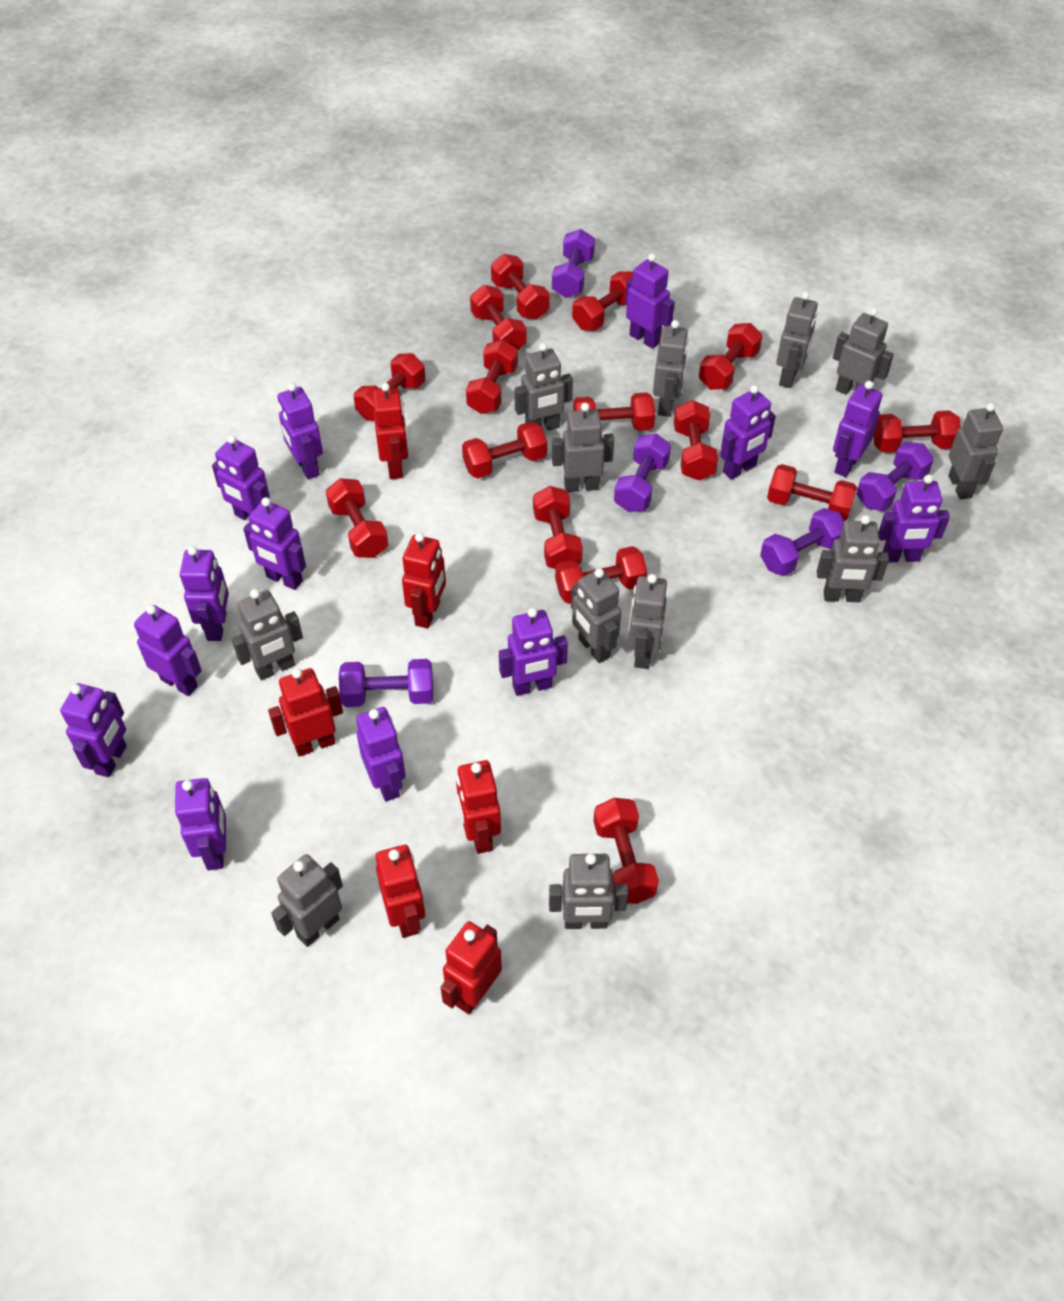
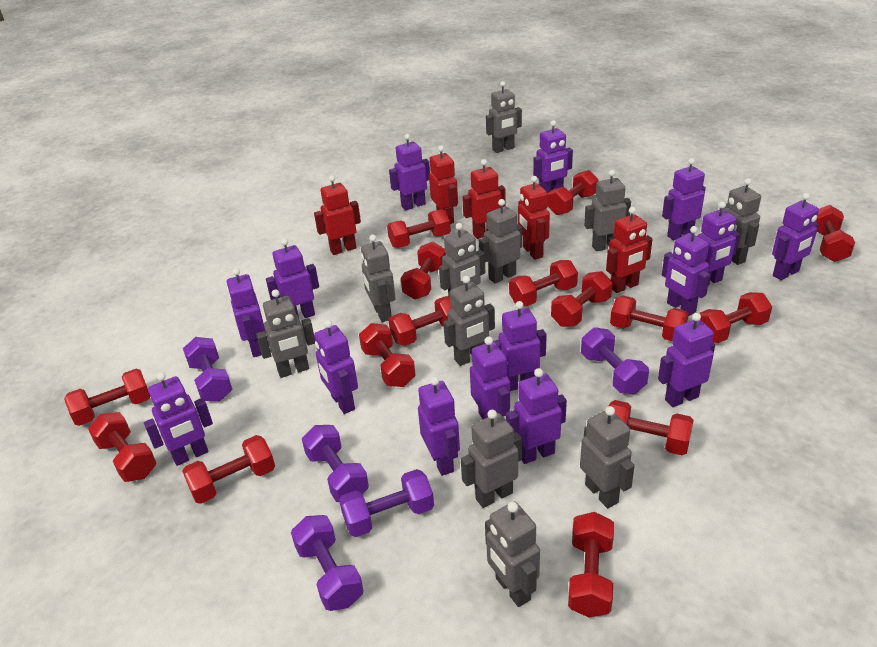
grey robot: [232,589,303,680] [271,854,343,947] [515,343,573,431] [549,854,628,929] [552,403,614,492] [571,568,621,663] [628,574,667,669] [653,320,689,417] [776,292,818,388] [817,515,889,602] [833,308,894,395] [948,403,1003,500] = 12 -> [256,289,315,378] [361,235,396,322] [439,223,485,297] [443,276,495,366] [461,410,522,508] [479,199,522,283] [485,502,540,607] [486,81,522,153] [580,406,635,508] [584,170,631,251] [723,178,761,265] = 11
purple robot: [60,683,127,777] [134,605,202,696] [175,778,226,870] [180,546,229,641] [212,435,270,520] [243,497,306,590] [277,383,323,479] [356,707,406,801] [499,608,568,696] [625,253,675,349] [720,385,776,480] [833,381,883,477] [878,475,950,562] = 13 -> [144,372,213,466] [227,268,266,357] [266,238,319,318] [314,320,358,414] [389,134,430,210] [418,376,460,476] [470,337,510,419] [493,301,547,391] [506,368,567,464] [533,120,573,193] [658,313,715,407] [662,158,706,241] [662,226,710,316] [697,201,740,286] [772,193,819,280] = 15
red robot: [268,668,343,757] [373,383,408,479] [376,845,425,938] [402,533,446,629] [441,921,502,1014] [456,760,501,854] = 6 -> [314,175,361,255] [429,146,458,224] [462,159,506,239] [518,176,550,260] [606,207,653,293] = 5

